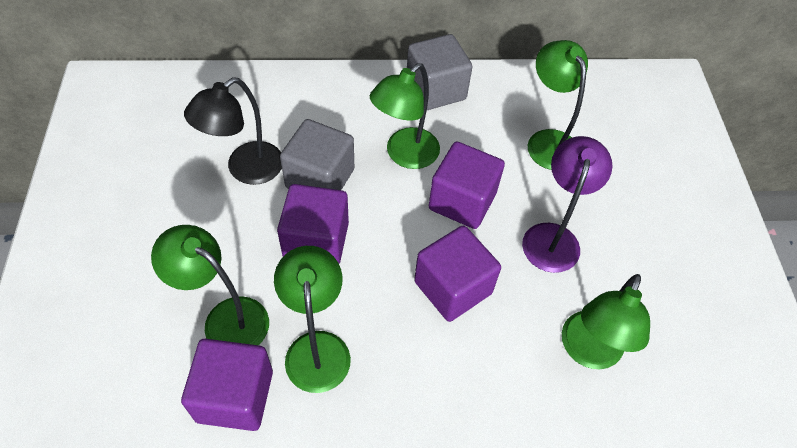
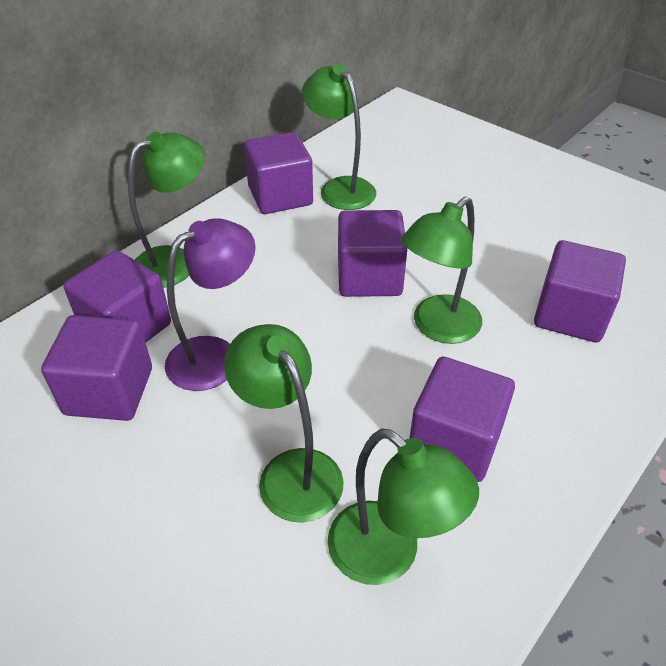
black lamp: [184,77,282,185] = 1 -> none = 0
grey cube: [280,119,354,190] [407,34,472,110] = 2 -> none = 0
purple cube: [181,339,273,431] [277,184,349,264] [414,226,501,322] [429,141,505,229] = 4 -> [41,315,152,421] [63,250,171,343] [244,132,313,214] [338,210,407,297] [410,357,515,482] [534,240,626,342] = 6

